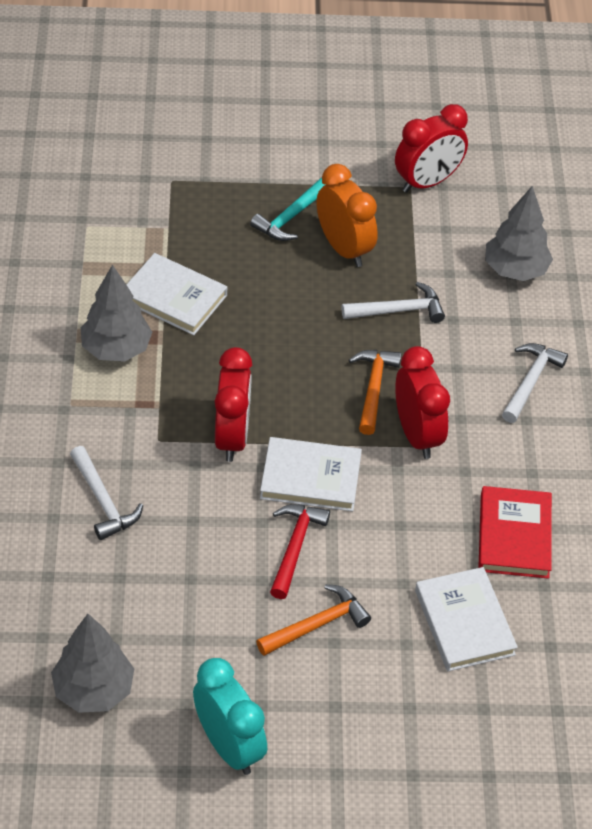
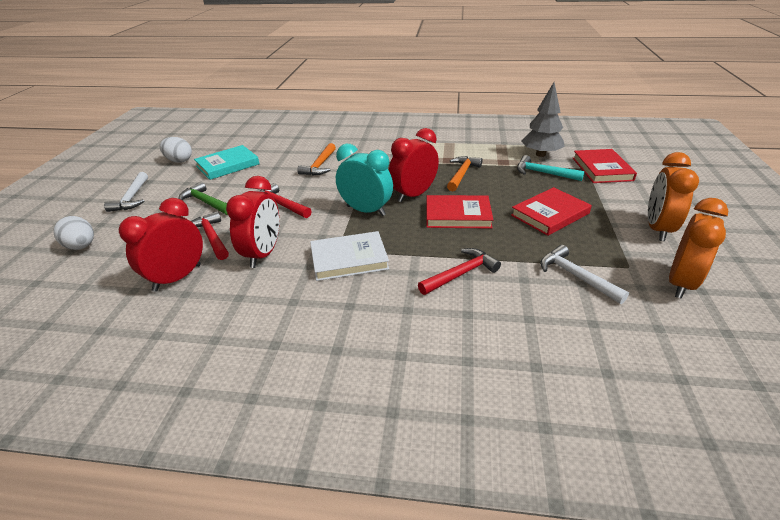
green hammer: none = 0 -> [178,182,228,215] = 1
grey tree: [51,614,134,713] [81,264,152,362] [485,186,553,281] = 3 -> [521,82,565,157] = 1
orange clock: [317,164,378,267] = 1 -> [648,152,699,241] [669,198,728,298] = 2
red book: [478,486,552,579] = 1 -> [426,195,493,229] [511,187,592,236] [573,149,637,183] = 3
red hammer: [270,504,330,599] = 1 -> [191,211,229,260] [259,183,311,218] [418,248,501,295] = 3
turquoise book: none = 0 -> [194,145,259,180] = 1
white book: [126,253,227,335] [260,437,362,511] [415,567,518,671] = 3 -> [310,231,389,281] = 1
white egg: none = 0 -> [53,216,94,250] [160,137,192,163] = 2
white hammer: [70,446,143,540] [342,282,445,323] [502,343,568,423] = 3 -> [104,172,148,212] [540,245,629,304] = 2

